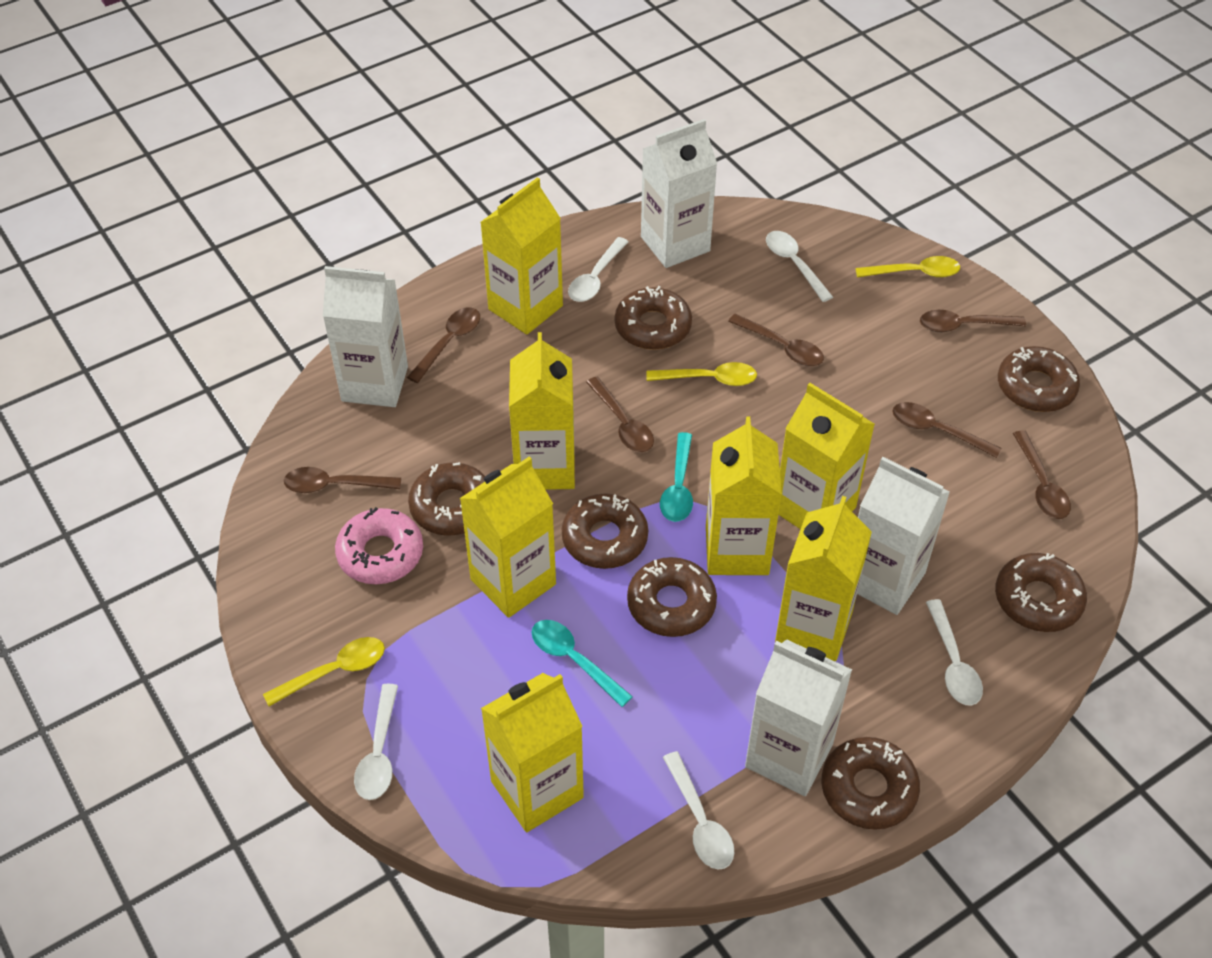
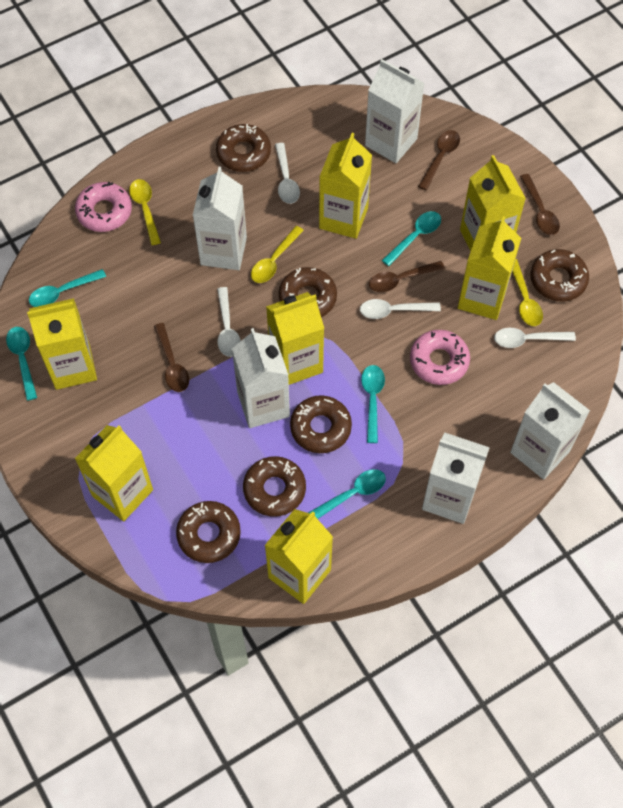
brown donut: [408,462,485,535] [562,493,648,569] [614,286,692,350] [627,557,717,637] [822,737,920,830] [995,553,1087,632] [998,346,1080,412] = 7 -> [176,501,241,563] [216,124,271,172] [243,456,306,517] [279,267,337,317] [290,395,352,453] [530,249,589,302] = 6
brown spoon: [284,467,401,493] [407,307,480,383] [586,377,654,452] [728,314,824,366] [892,402,1001,458] [920,310,1026,332] [1013,430,1071,519] = 7 -> [154,323,189,392] [369,261,445,292] [418,130,460,190] [520,174,560,235] = 4
pink donut: [335,507,423,584] = 1 -> [75,182,132,232] [410,330,470,385] = 2
turquoise spoon: [531,620,633,707] [660,432,693,522] = 2 -> [6,327,37,401] [29,269,106,307] [308,469,386,519] [361,365,385,443] [382,211,441,266] = 5
white carton: [323,266,408,407] [641,119,717,268] [745,640,852,796] [857,457,950,615] = 4 -> [193,167,247,270] [232,328,290,428] [365,59,424,163] [422,432,490,524] [510,382,590,480] = 5
white spoon: [354,684,398,800] [568,237,628,302] [663,751,734,870] [766,231,833,302] [926,599,983,706] = 5 -> [217,287,241,357] [275,143,300,204] [360,299,441,319] [494,328,576,348] = 4

